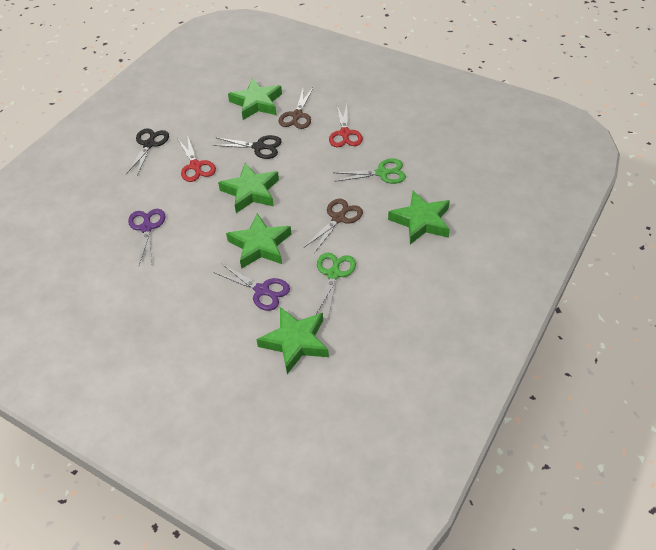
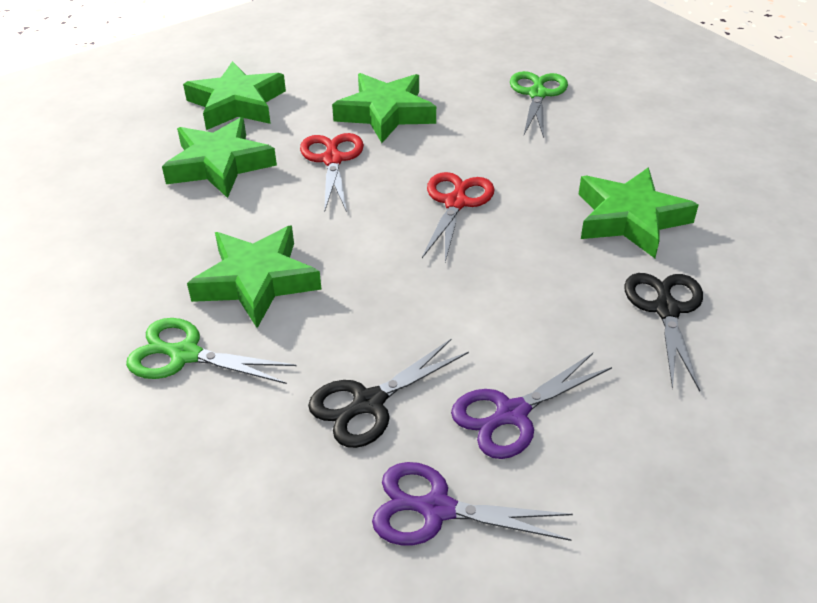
brown scissors: [279,88,313,129] [305,198,363,253] = 2 -> none = 0

